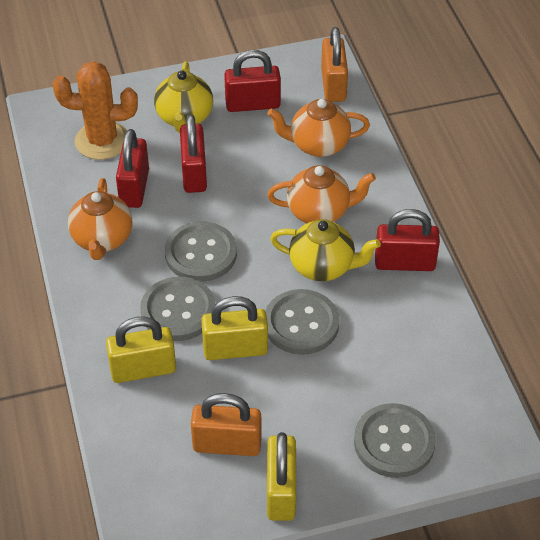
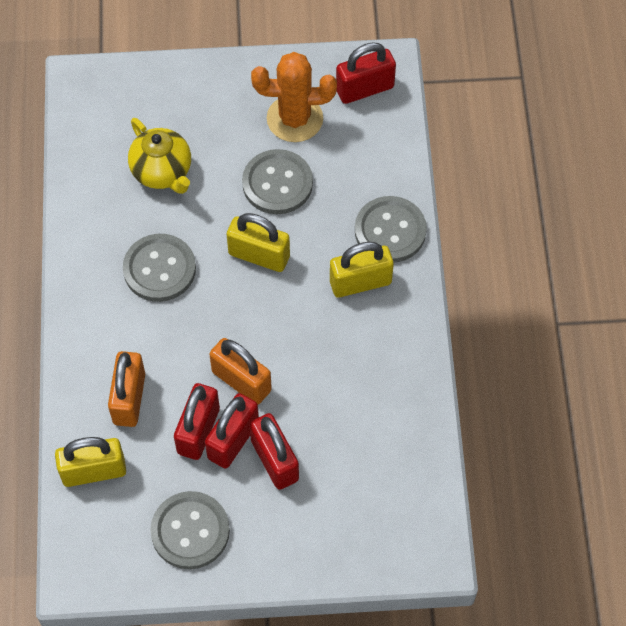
orange teapot: [68,178,132,260] [267,165,376,223] [268,99,370,157] = 3 -> none = 0
yellow teapot: [154,61,213,133] [270,219,381,281] = 2 -> [128,118,191,194] = 1

